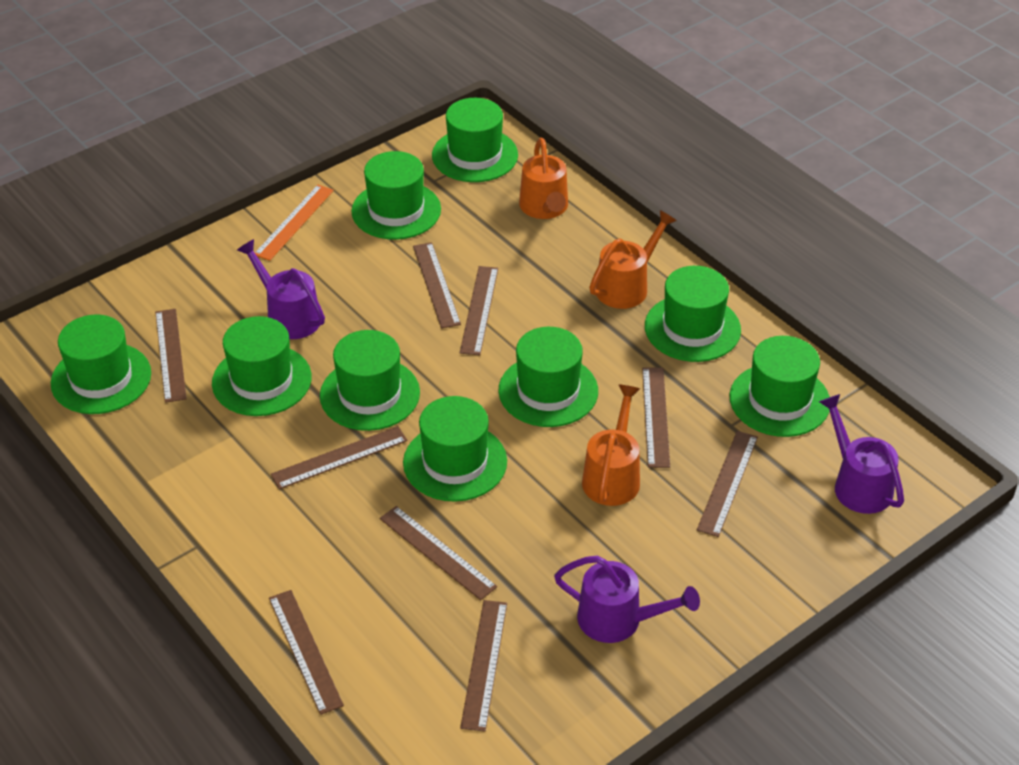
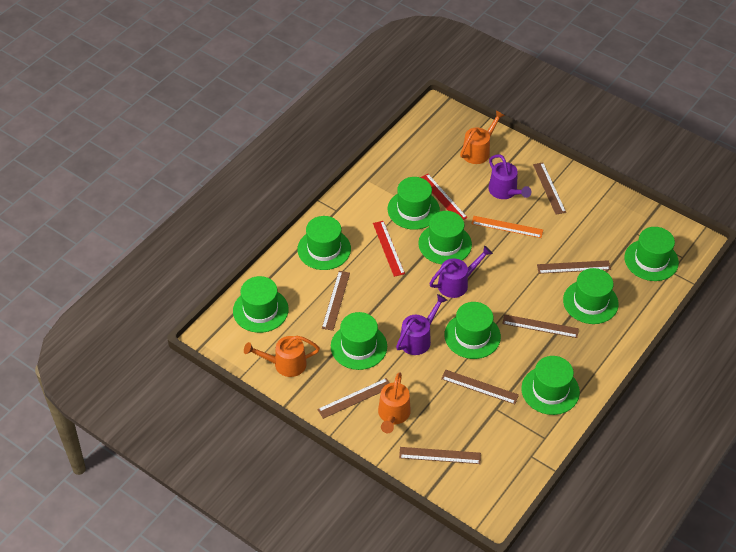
brown ruler: [155,309,187,403] [269,590,344,715] [271,426,408,489] [380,506,497,600] [413,242,461,329] [460,266,498,355] [460,600,507,732] [642,367,670,468] [697,431,758,537] = 9 -> [317,378,389,419] [322,271,350,331] [399,447,481,464] [441,370,519,404] [502,314,579,338] [533,162,566,215] [537,260,611,274] = 7
red ruler: none = 0 -> [373,221,405,277] [420,174,468,220] = 2

